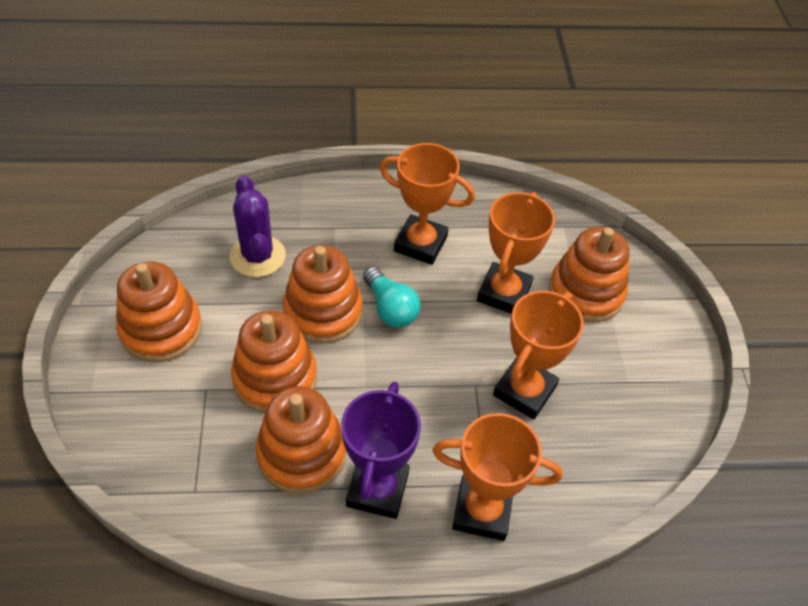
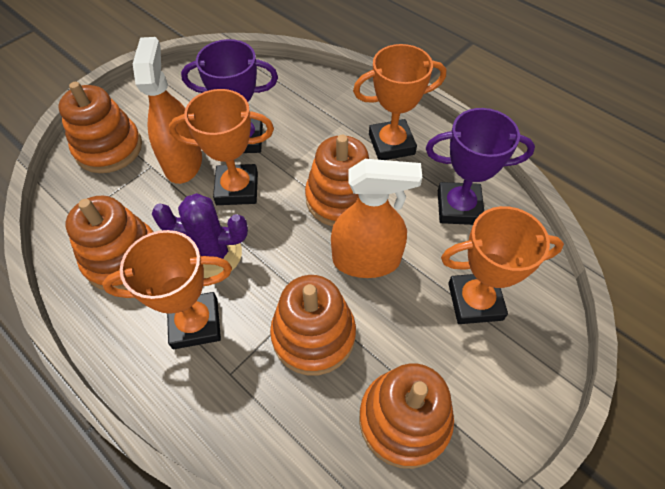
orange spray bottle: none = 0 -> [133,37,202,184] [331,159,422,278] = 2
purple trophy: [341,382,421,519] = 1 -> [181,39,278,153] [426,108,535,225] = 2
turquoise light bulb: [363,267,421,328] = 1 -> none = 0

